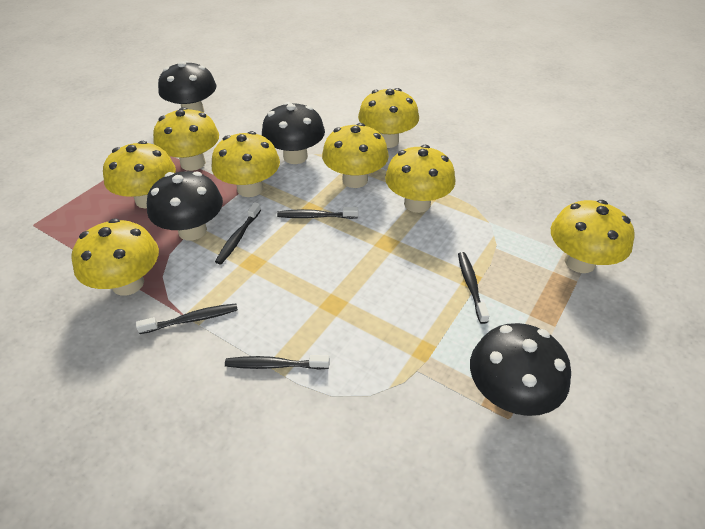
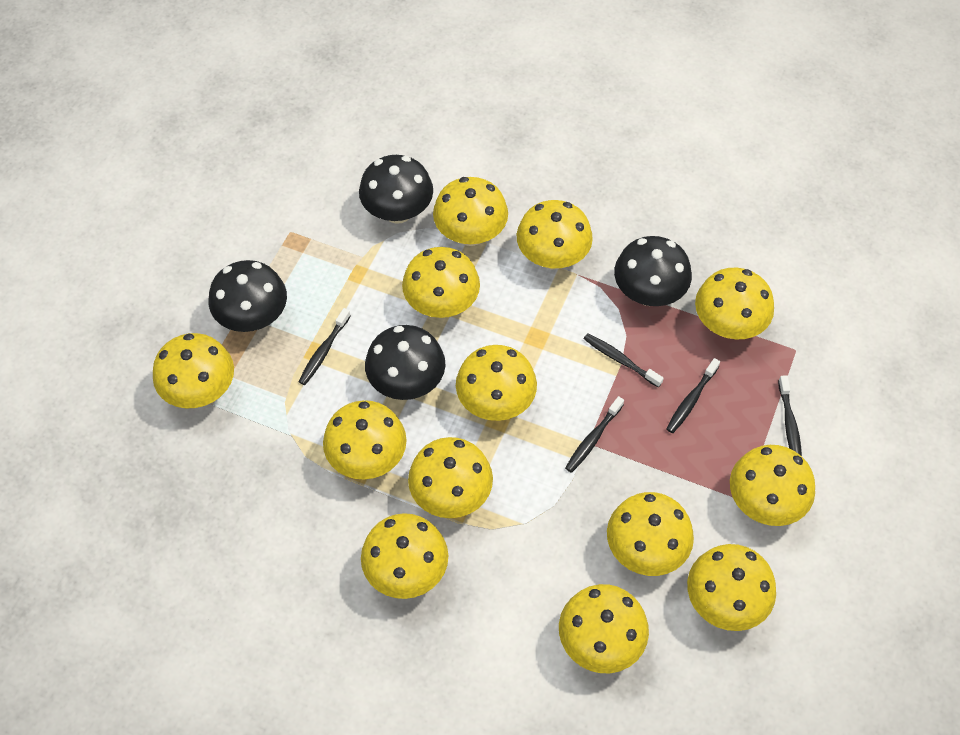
yellow mushroom: [72,218,159,296] [103,141,176,208] [153,107,219,171] [212,131,280,197] [322,123,389,188] [358,88,419,148] [385,145,455,213] [551,200,635,273] = 8 -> [153,333,234,408] [323,400,407,480] [361,513,448,599] [402,247,480,318] [408,437,493,518] [433,177,508,246] [456,345,537,421] [517,200,593,269] [559,584,649,673] [607,492,694,576] [687,544,776,631] [695,268,774,339] [730,445,815,526] = 13

